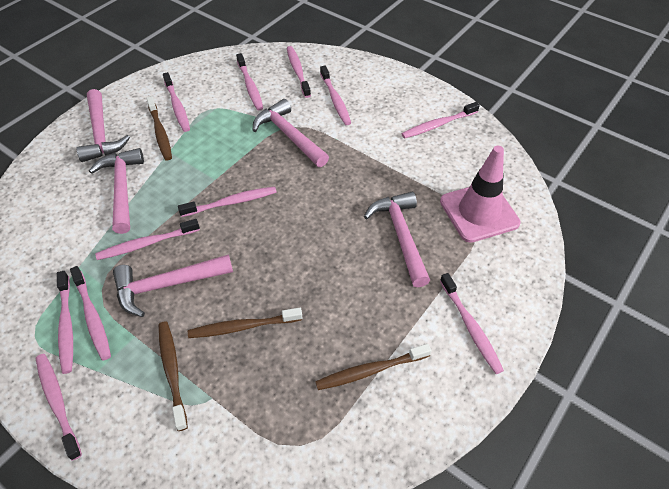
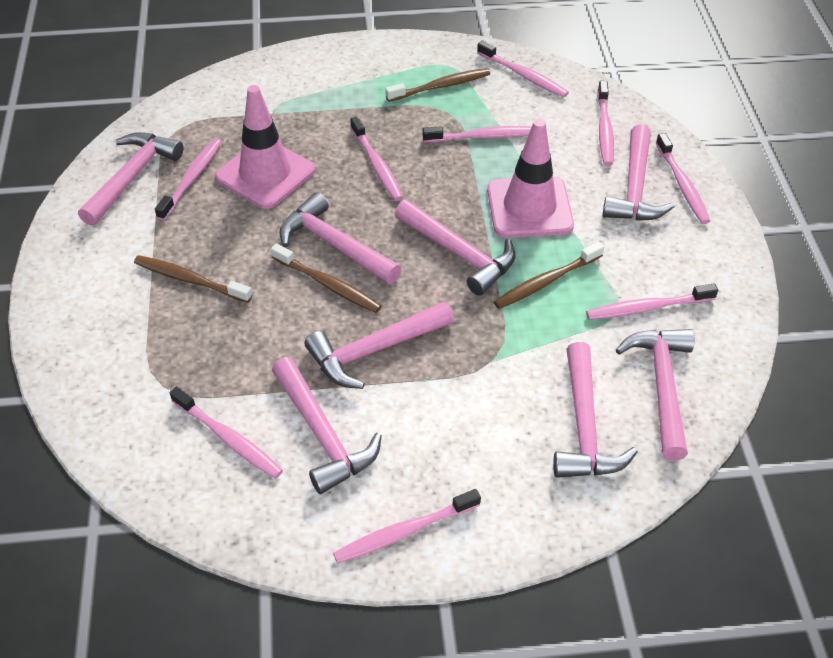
pink hammer: [76,89,130,162] [89,148,144,234] [113,254,233,317] [253,99,329,167] [364,192,430,288] = 5 -> [78,132,184,226] [272,357,382,494] [280,192,402,284] [304,302,454,389] [394,200,515,296] [553,342,638,478] [603,124,675,221] [616,329,694,461] = 8
pink toothbrush: [36,354,82,461] [57,271,73,374] [70,266,111,361] [95,219,200,260] [163,72,190,132] [178,186,277,217] [236,53,263,110] [287,46,311,98] [320,66,351,125] [401,102,480,138] [440,273,504,374] = 11 -> [155,138,221,221] [170,386,283,479] [333,489,481,564] [350,116,403,201] [422,126,532,143] [477,40,569,97] [586,283,718,320] [597,81,614,166] [656,133,710,224] = 9
pink traffic cone: [440,146,521,243] = 1 -> [215,85,315,209] [487,119,574,238] = 2

